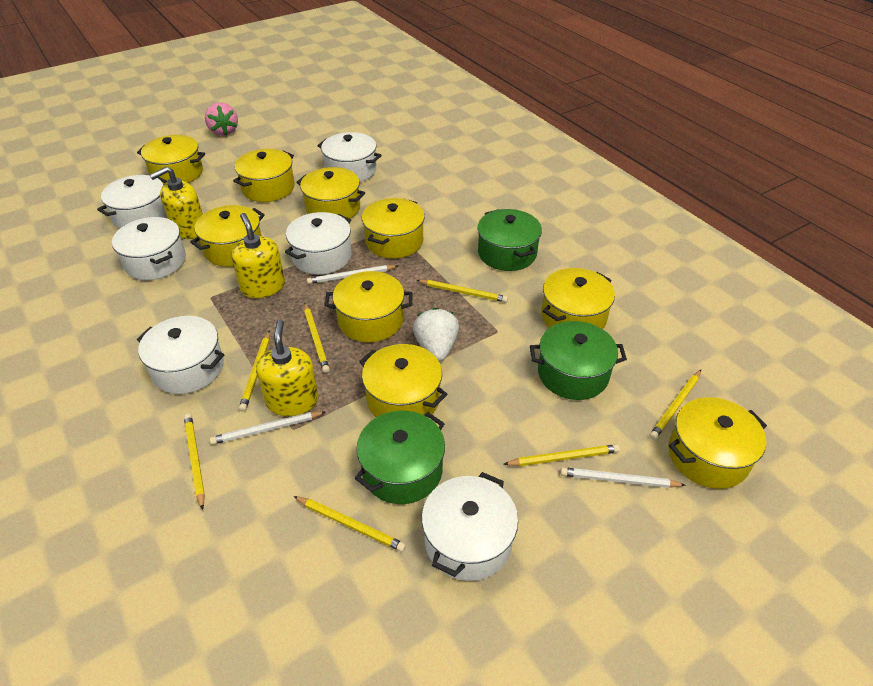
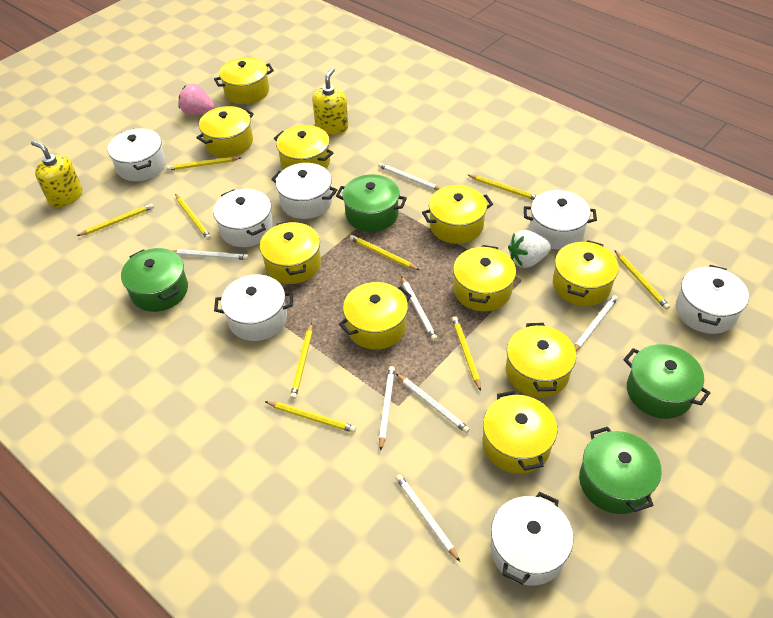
green pot: [355,411,445,504] [478,209,542,271] [530,321,627,400] = 3 -> [121,248,188,312] [336,174,407,232] [579,427,662,514] [624,344,710,419] = 4
white pencil: [210,411,326,445] [307,265,398,284] [560,467,686,488] = 3 -> [172,249,248,260] [378,163,441,190] [379,366,395,451] [396,374,470,433] [396,474,460,562] [401,276,437,341] [574,295,618,351] = 7
white pot: [97,175,167,229] [112,217,186,280] [137,316,225,394] [285,212,352,275] [318,132,382,182] [422,472,518,581] = 6 -> [107,129,166,181] [213,189,273,247] [214,275,293,341] [271,163,337,219] [490,492,573,586] [524,190,597,250] [676,265,749,334] = 7
yellow pencil: [184,414,205,510] [239,331,270,412] [294,496,406,552] [304,303,330,373] [416,280,508,303] [503,444,620,466] [650,370,701,440] = 7 -> [77,203,154,236] [166,157,241,171] [175,194,211,240] [265,401,356,433] [290,323,312,399] [350,235,419,270] [452,316,481,391] [468,175,537,200] [614,250,670,310] = 9
yellow pot: [137,135,205,185] [190,205,265,267] [233,149,295,202] [296,167,365,219] [324,271,413,342] [359,344,447,418] [362,198,425,259] [541,268,615,329] [668,397,767,489] = 9 -> [196,106,254,157] [214,57,274,104] [260,221,321,284] [274,125,334,170] [339,282,411,349] [422,185,493,244] [453,245,516,311] [483,391,557,474] [506,323,576,398] [553,240,619,306] = 10
yellow soap dispenser: [150,167,203,239] [231,213,285,298] [256,320,319,416] = 3 -> [31,141,82,207] [312,68,349,135] = 2

